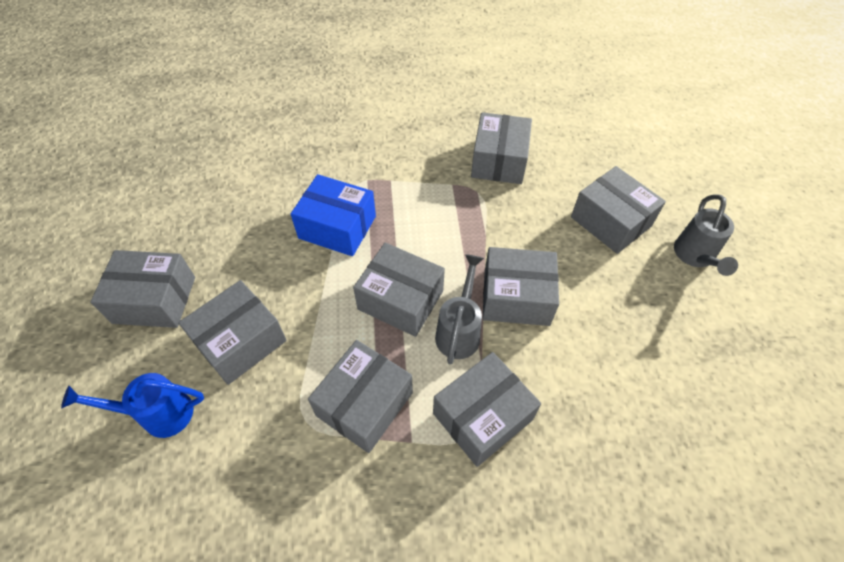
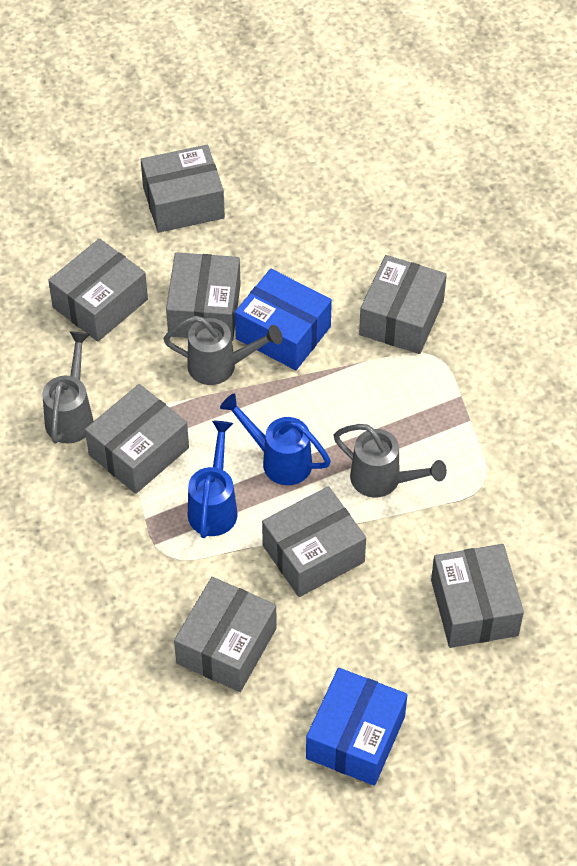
blue box: [291,174,376,256] = 1 -> [235,269,332,370] [306,668,407,786] = 2
blue watering can: [61,373,204,438] = 1 -> [188,421,238,538] [220,394,331,485] = 2
grey watering can: [435,254,484,364] [674,194,738,276] = 2 -> [42,332,93,444] [163,316,282,385] [334,424,447,498] = 3

